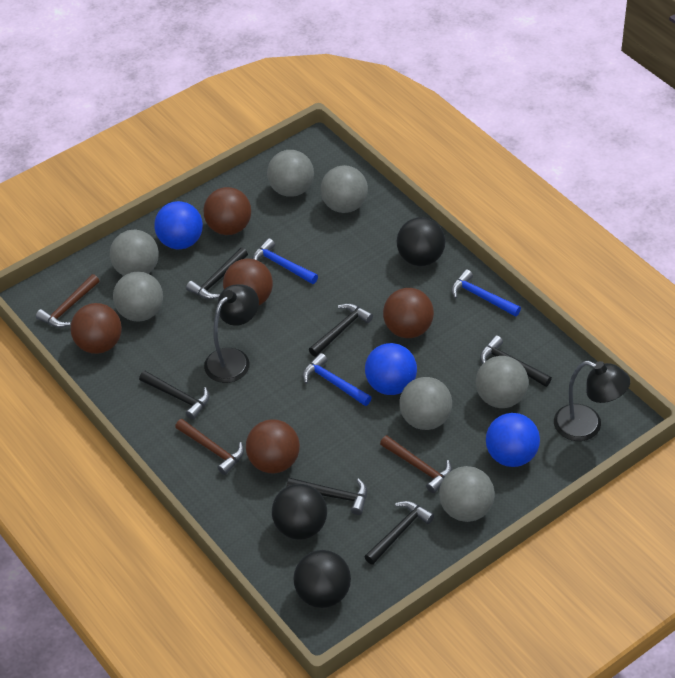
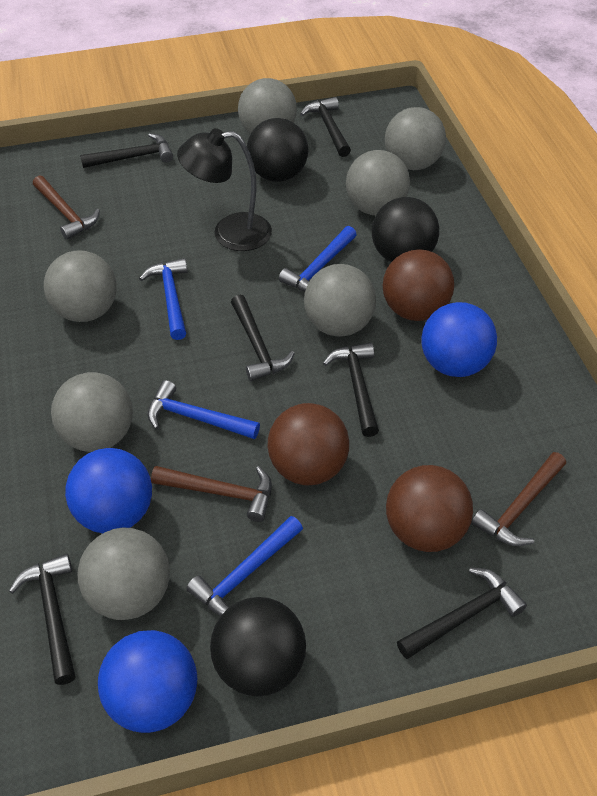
black lamp: [204,284,259,383] [554,361,630,441] = 2 -> [177,128,272,251] = 1
blue hammer: [252,238,318,284] [303,353,372,406] [451,269,521,317] = 3 -> [139,258,188,340] [147,380,260,439] [186,516,303,616] [279,226,357,292] = 4
brown ball: [70,303,122,354] [203,187,251,235] [223,259,273,305] [246,419,300,473] [383,288,434,338] = 5 -> [267,403,349,485] [383,249,454,321] [386,465,473,552] = 3

